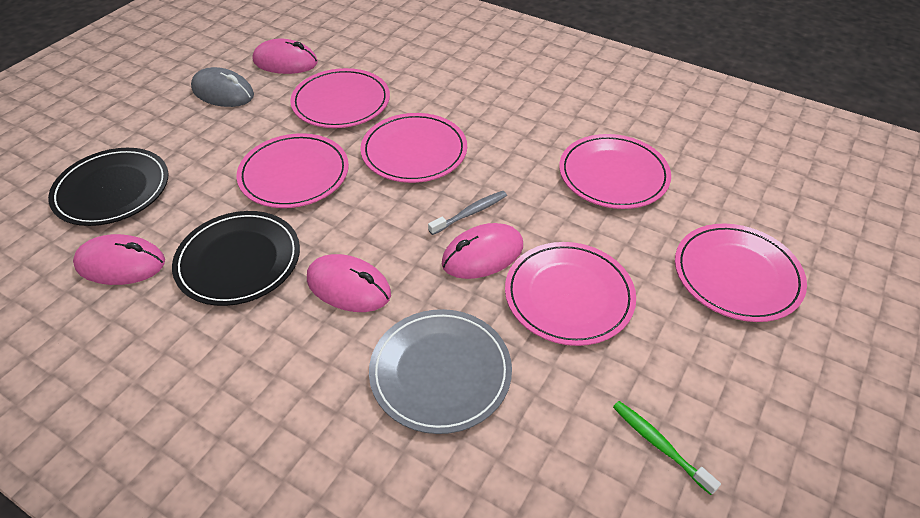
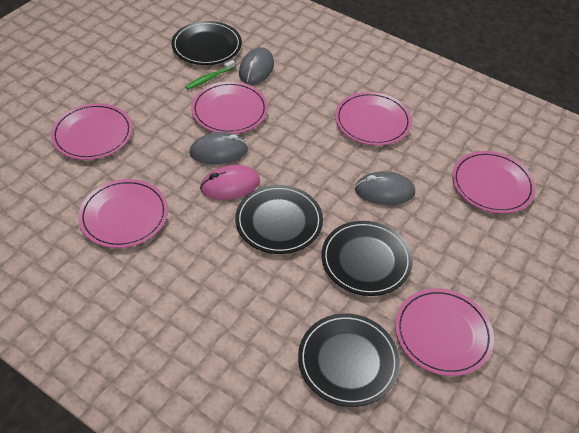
black plate: [48,148,168,226] [172,211,300,306] = 2 -> [171,21,242,65] [235,185,323,254] [298,313,400,407] [321,221,413,296] = 4
grey mouse: [191,67,254,107] = 1 -> [190,132,248,164] [239,47,274,85] [355,171,415,205] = 3
grey plate: [369,309,512,434] = 1 -> none = 0
grey toothbrush: [428,191,507,235] = 1 -> none = 0
pink mouse: [73,234,165,285] [253,38,318,74] [307,254,391,312] [442,223,523,279] = 4 -> [200,165,260,200] = 1

